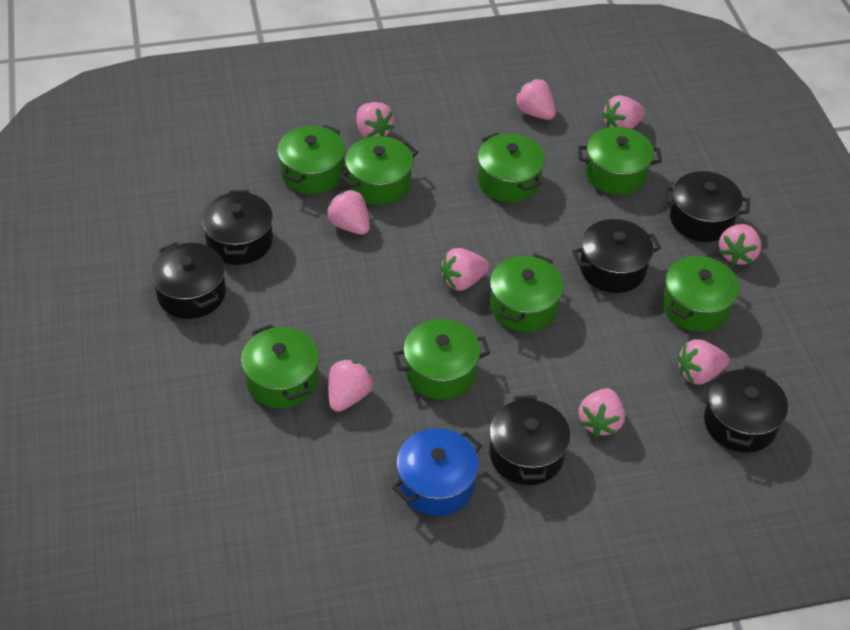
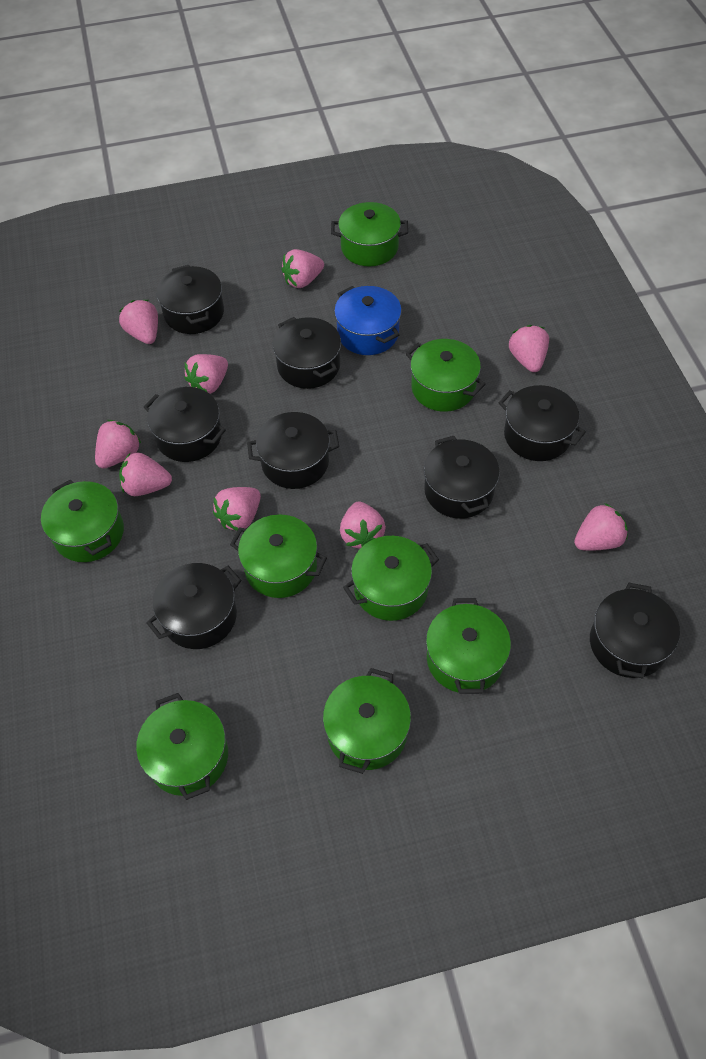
black pot: [150,242,226,319] [201,190,273,265] [489,395,570,485] [572,219,661,293] [663,171,750,242] [704,365,788,453] = 6 -> [144,387,226,462] [147,563,241,649] [156,265,224,334] [247,412,339,489] [273,317,341,389] [424,436,500,519] [499,385,586,461] [590,583,680,679] = 8

